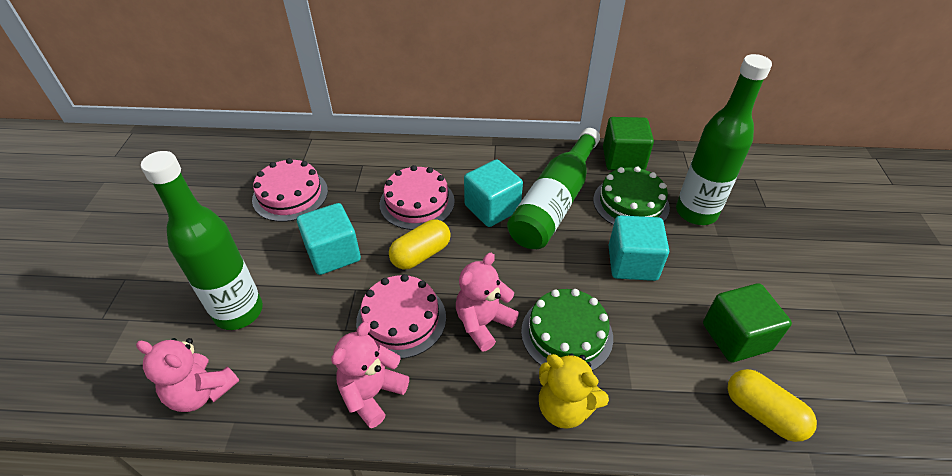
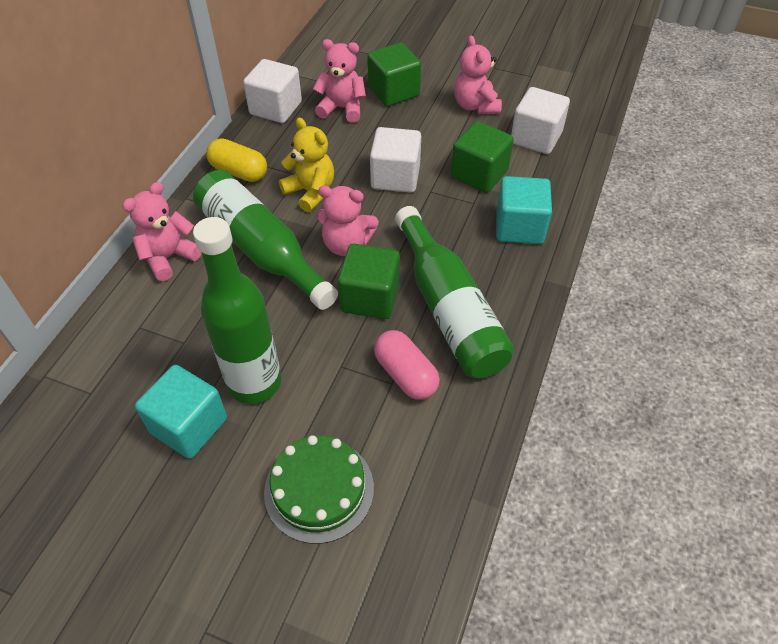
green cake: [521,289,613,371] [593,166,670,225] = 2 -> [264,435,374,544] = 1
green cube: [603,117,654,170] [703,283,792,362] = 2 -> [338,244,400,319] [367,43,421,106] [451,121,514,193] = 3
pink cake: [252,158,328,222] [356,274,446,359] [380,165,455,230] = 3 -> none = 0
pink capsule: none = 0 -> [374,330,440,400] = 1
pink teddy bear: [136,338,239,412] [331,322,409,428] [456,253,519,352] = 3 -> [122,182,202,281] [313,39,366,123] [316,186,378,256] [454,35,502,114] = 4
turquoise cube: [297,203,361,275] [464,159,523,227] [609,215,669,281] = 3 -> [135,365,227,459] [496,176,552,244] = 2
white cube: none = 0 -> [243,59,302,123] [370,127,421,193] [511,87,570,154] = 3
yellow capsule: [389,220,451,269] [727,369,817,442] = 2 -> [206,138,267,182] = 1

